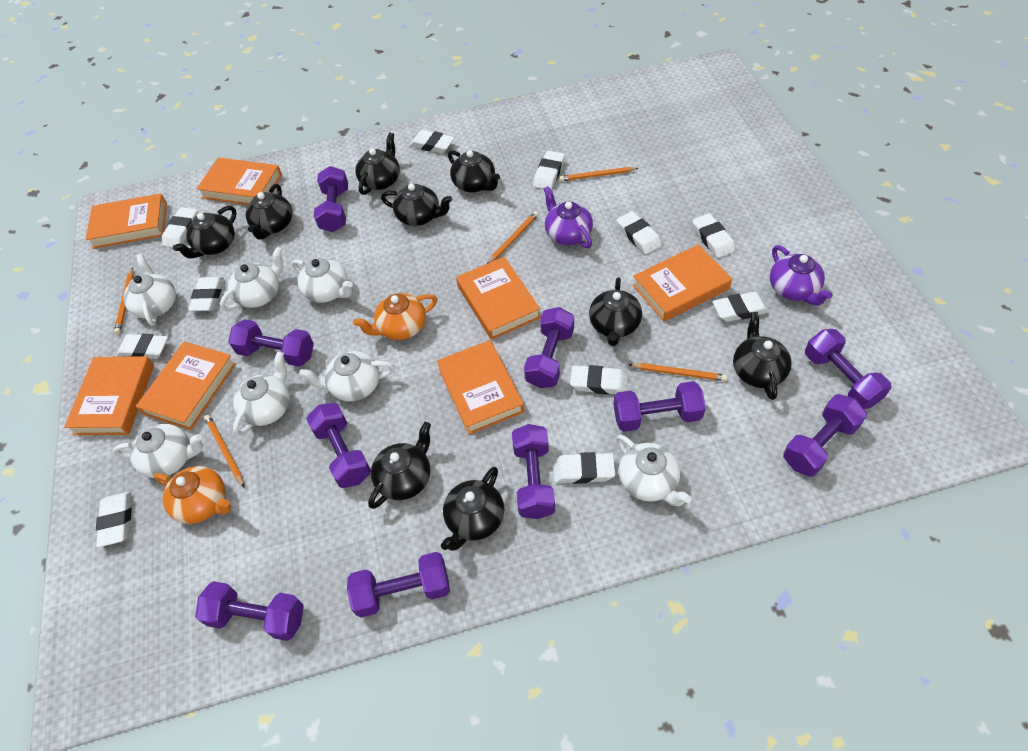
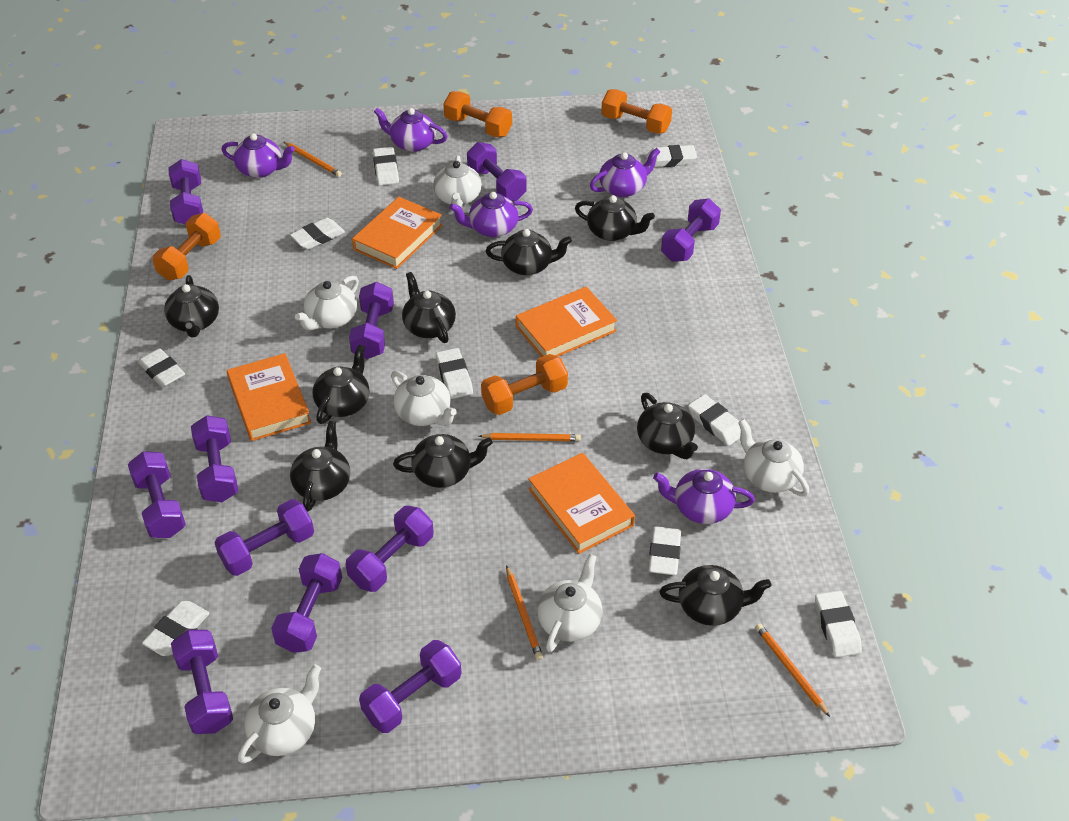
orange book: [64,356,154,435] [86,193,167,249] [136,341,236,430] [196,157,282,205] [437,340,525,435] [456,257,541,340] [633,244,732,321] = 7 -> [227,353,311,441] [352,197,443,269] [516,287,617,357] [528,453,635,554] = 4
orange dumbbell: none = 0 -> [152,213,221,280] [443,91,512,137] [481,354,568,415] [601,89,672,134] = 4
orange pencil: [114,267,134,334] [204,415,244,487] [487,211,539,264] [560,167,638,181] [628,363,727,381] = 5 -> [284,142,342,177] [479,433,581,441] [506,565,543,660] [755,623,830,717] = 4
orange teapot: [154,466,231,524] [353,293,437,340] = 2 -> none = 0
purple dumbbell: [195,581,304,641] [228,319,314,367] [306,403,371,488] [314,166,348,232] [347,552,450,618] [512,424,555,519] [524,307,574,388] [613,381,706,432] [783,394,867,477] [805,329,891,409] = 10 -> [128,451,186,538] [168,159,203,225] [171,630,233,734] [191,415,238,502] [214,499,314,576] [271,553,342,653] [346,506,434,592] [349,282,394,359] [359,640,462,733] [467,142,527,201] [661,198,721,262] = 11
purple teapot: [544,186,593,248] [770,245,833,306] = 2 -> [221,133,295,178] [374,108,448,152] [450,192,533,237] [590,148,660,197] [653,469,755,524] = 5
white eraser: [96,491,132,547] [116,334,168,359] [162,207,198,248] [188,277,224,311] [410,130,454,154] [533,151,565,189] [553,452,615,484] [570,365,628,395] [617,211,662,255] [692,213,736,258] [712,291,770,322] = 11 -> [138,348,185,388] [142,601,210,656] [290,218,345,249] [373,147,399,185] [436,348,473,399] [646,145,697,167] [648,526,681,575] [688,394,741,446] [815,591,862,658] = 9
white teapot: [113,424,203,478] [123,254,176,326] [220,247,283,311] [233,352,290,436] [292,258,353,303] [299,351,395,401] [616,435,691,506] = 7 -> [238,664,321,764] [295,276,359,330] [391,371,457,426] [433,155,482,207] [537,554,603,652] [738,419,809,497] = 6

